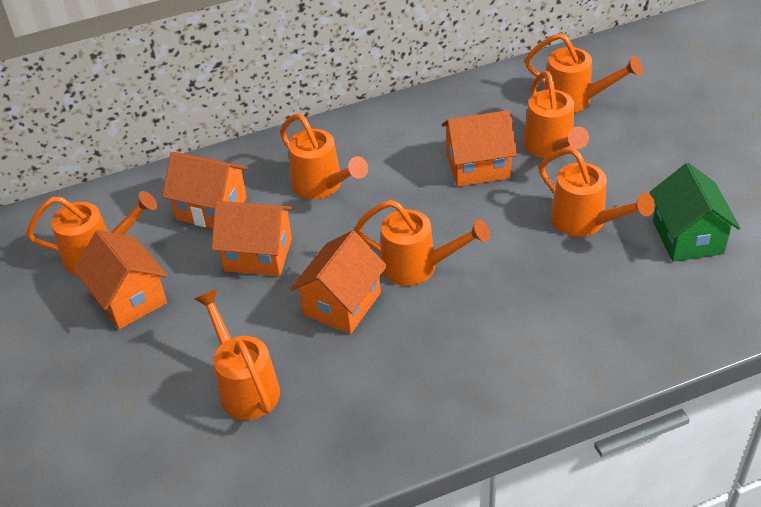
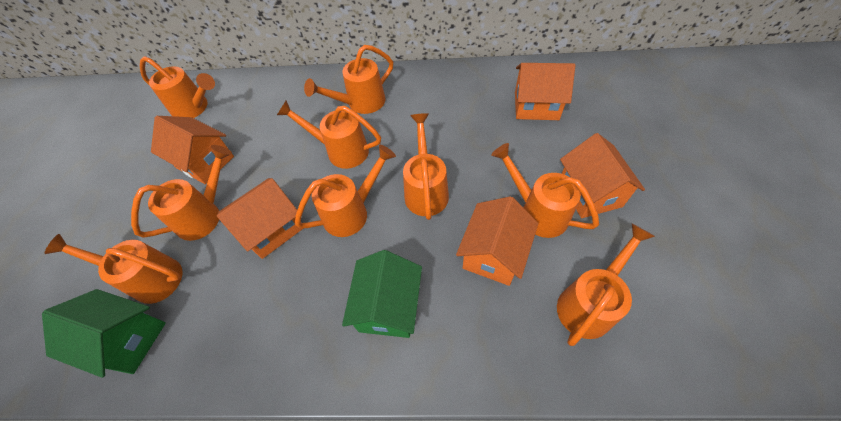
green house: [650,163,740,262] = 1 -> [42,289,166,378] [342,250,422,338] = 2
orange watering can: [26,191,157,275] [194,289,280,420] [280,114,368,199] [355,200,490,286] [523,71,589,158] [525,33,643,113] [539,148,655,237] = 7 -> [45,234,182,304] [131,145,232,241] [140,56,215,118] [277,100,381,169] [295,145,396,237] [304,45,393,114] [403,113,449,220] [491,143,599,238] [557,224,655,346] = 9

